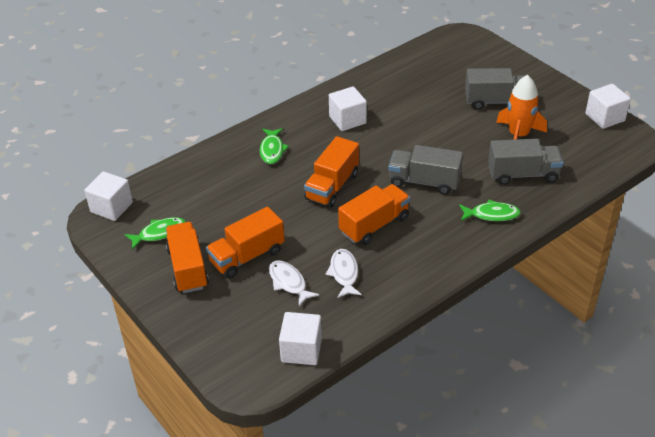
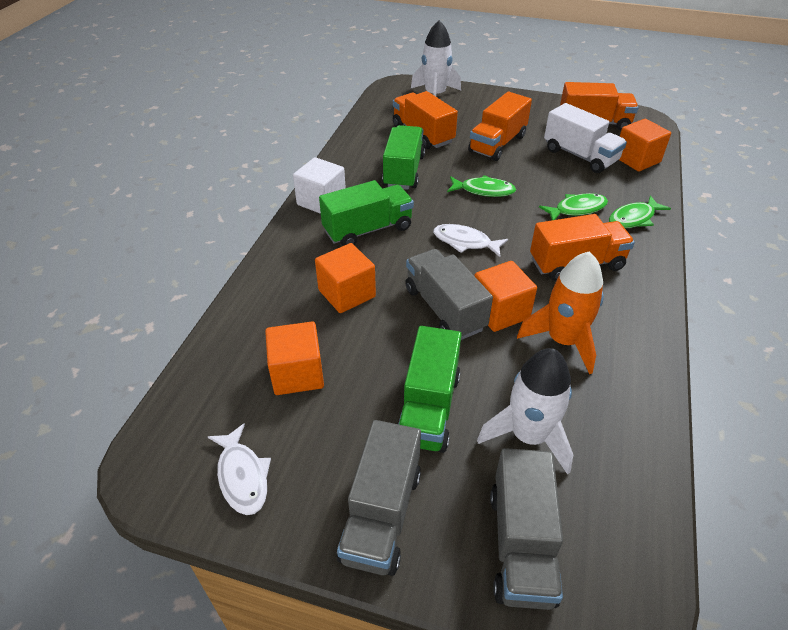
green truck: none = 0 -> [319,180,414,246] [382,125,425,190] [398,326,462,453] = 3
orange cube: none = 0 -> [265,321,324,395] [315,243,376,313] [475,261,537,332] [619,119,671,172] = 4
white cube: [84,171,133,221] [279,312,322,365] [329,86,367,131] [585,84,631,129] = 4 -> [293,157,346,214] = 1
white rocket: none = 0 -> [411,20,461,96] [477,348,573,475] = 2
white truck: none = 0 -> [544,103,627,173] = 1

